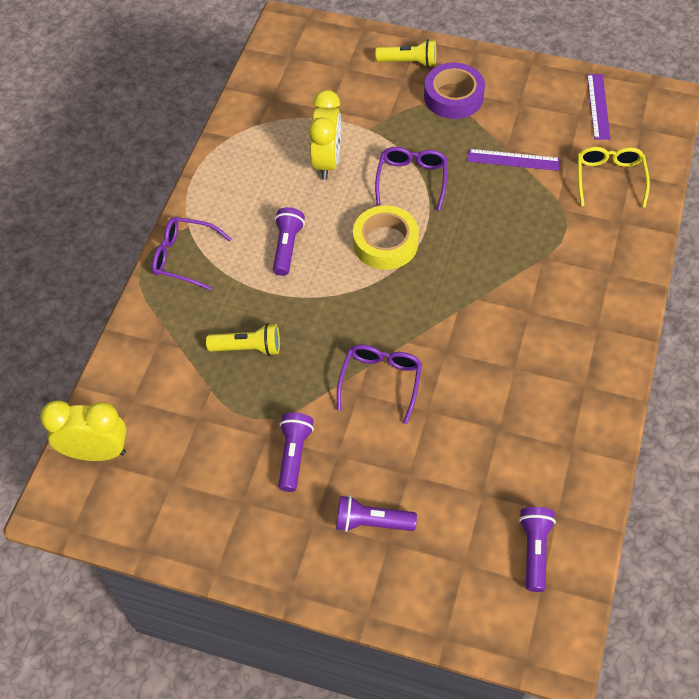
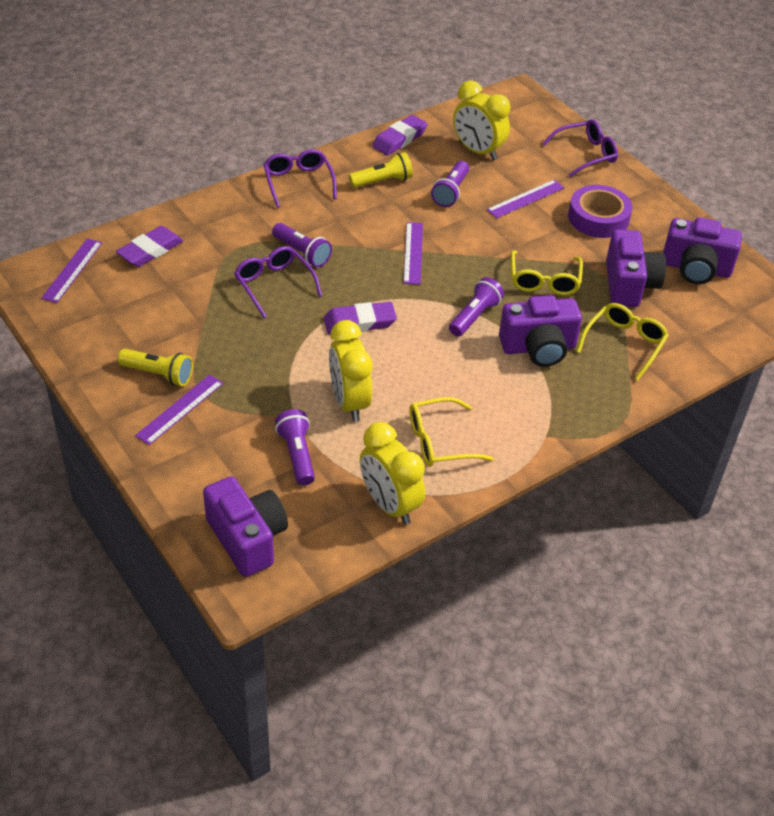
purple camera: none = 0 -> [203,476,288,577] [499,295,582,367] [606,229,666,307] [663,217,742,284] = 4
purple eraser: none = 0 -> [116,226,183,267] [324,302,397,334] [372,115,428,156] = 3
purple ruler: [467,149,560,171] [587,74,611,140] = 2 -> [41,238,102,303] [135,374,223,445] [403,222,423,285] [487,180,565,218] = 4
yellow clock: [40,400,127,461] [309,90,341,180] = 2 -> [329,320,372,422] [360,422,425,525] [453,80,510,161] = 3
yellow glasses: [578,147,650,208] = 1 -> [409,397,494,467] [511,250,583,295] [576,303,669,381] = 3
yellow tape: [353,205,419,270] = 1 -> none = 0

